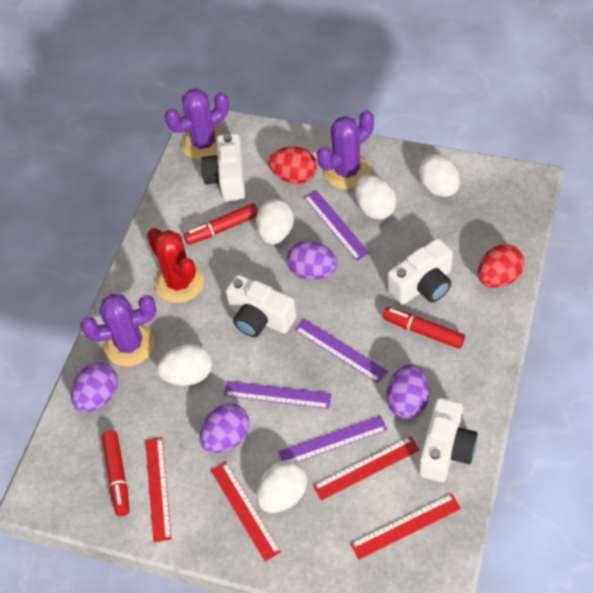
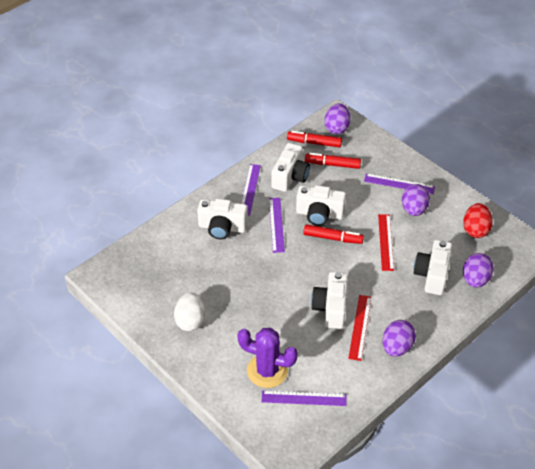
purple cactus: [80,294,156,367] [165,88,229,160] [317,110,374,189] = 3 -> [237,328,298,388] = 1
red cactus: [147,228,204,303] = 1 -> none = 0
red egg: [268,147,317,184] [478,244,524,288] = 2 -> [463,203,493,238] = 1
red ruler: [145,437,172,542] [211,462,281,562] [313,436,419,501] [350,494,461,560] = 4 -> [348,295,371,361] [378,214,394,271] = 2
white camera: [201,133,246,201] [226,275,296,337] [388,238,453,305] [419,398,478,482] = 4 -> [197,199,248,239] [272,143,310,192] [296,185,346,226] [311,272,348,329] [414,240,452,295] = 5
white egg: [157,344,212,386] [256,199,294,244] [256,460,307,513] [355,175,397,219] [418,154,460,197] = 5 -> [174,292,205,331] = 1

